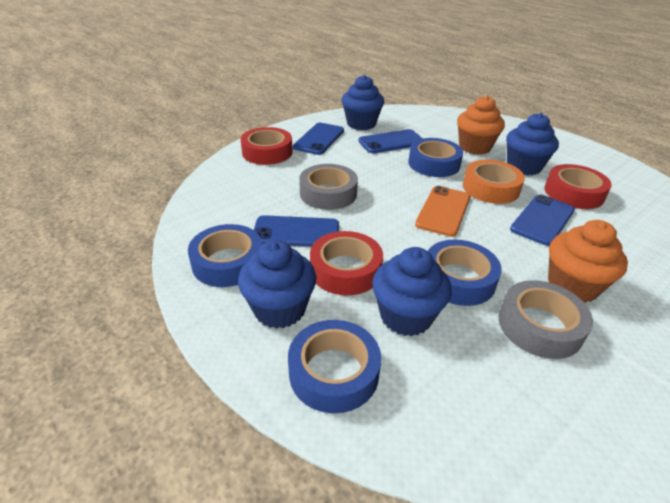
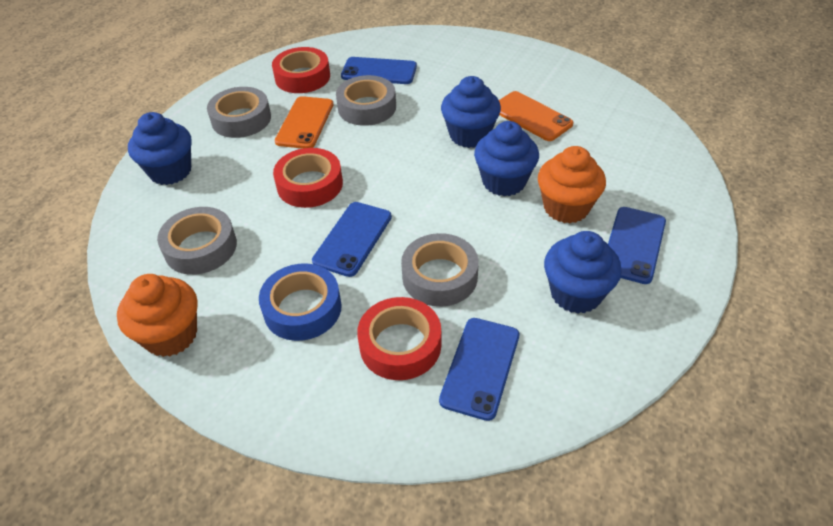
blue tape: [188,224,262,287] [288,320,381,413] [408,138,463,177] [428,239,502,306] = 4 -> [259,263,342,341] = 1
grey tape: [299,164,358,210] [499,280,593,359] = 2 -> [157,207,237,275] [207,87,271,138] [336,75,396,126] [401,233,479,307] = 4
orange phone: [415,186,470,237] = 1 -> [275,96,333,149] [499,91,573,141] = 2
orange tape: [463,160,525,204] = 1 -> none = 0

